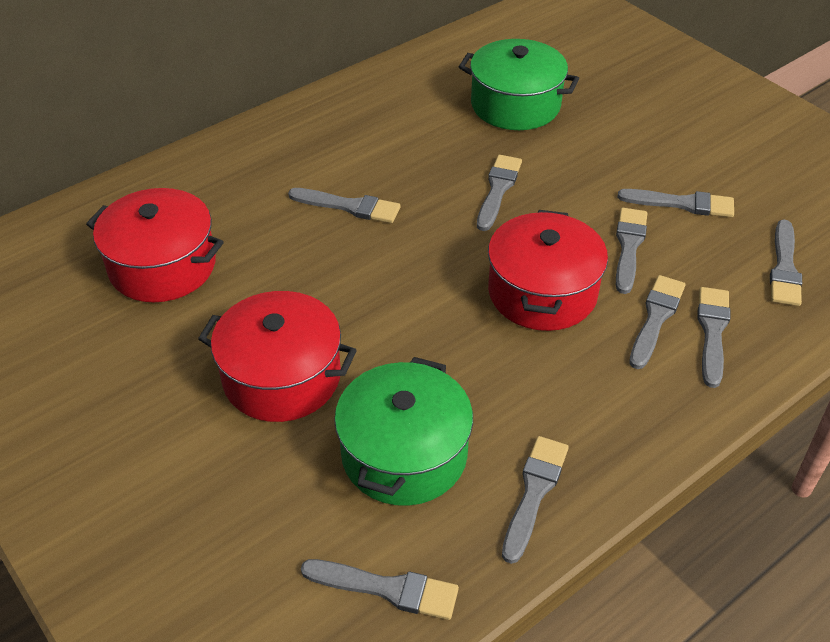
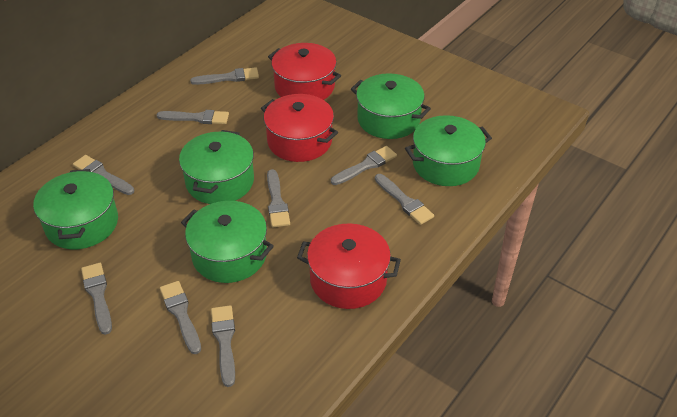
green pot: [334,357,473,506] [459,39,579,130] = 2 -> [33,169,118,249] [179,130,254,204] [181,201,274,283] [351,73,431,139] [405,115,492,186] = 5

